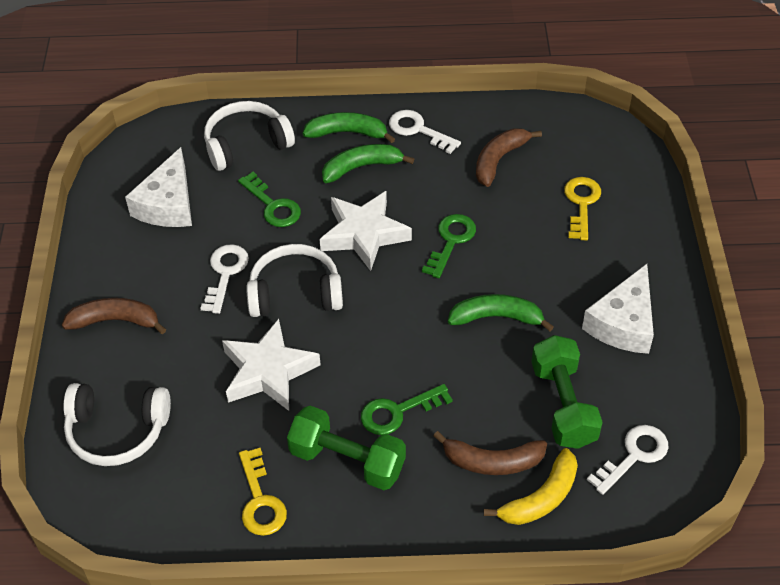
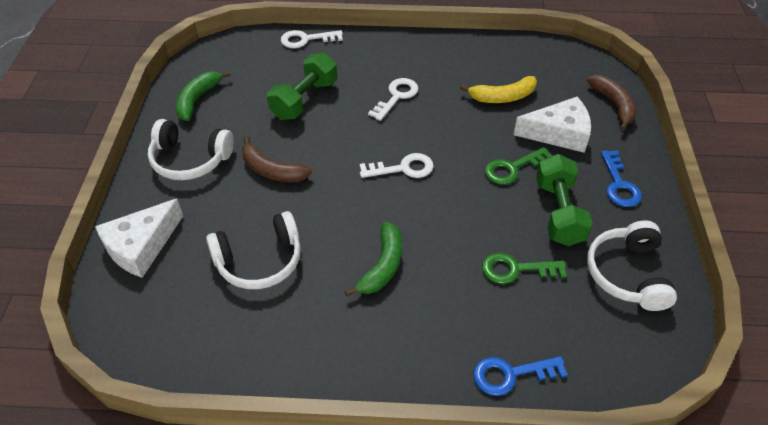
blue key: none = 0 -> [473,356,568,396] [601,150,642,207] = 2
brown banana: [62,298,166,334] [434,431,547,475] [476,128,542,187] = 3 -> [242,136,312,182] [587,75,637,131] = 2
green banana: [302,112,395,143] [322,144,414,183] [448,294,554,331] = 3 -> [176,71,231,121] [345,222,402,296] = 2
green key: [238,172,301,227] [361,384,453,435] [422,214,476,278] = 3 -> [482,253,567,284] [485,147,552,185] = 2
white star: [222,319,321,411] [319,191,412,271] = 2 -> none = 0
yellow key: [239,448,287,536] [564,177,601,240] = 2 -> none = 0

